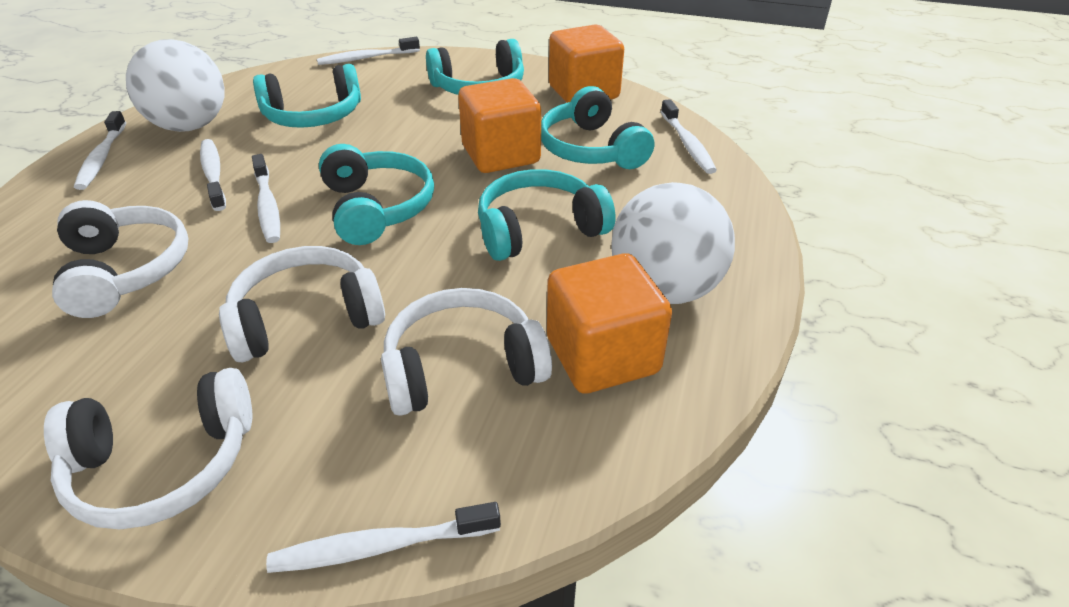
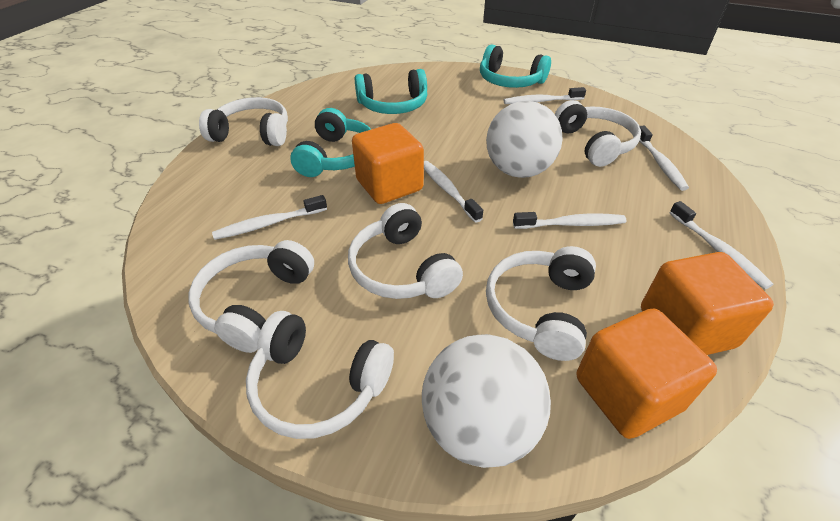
turquoise headphones: [253,64,361,128] [319,144,434,245] [426,39,524,95] [478,169,616,261] [541,86,654,169] = 5 -> [290,108,371,177] [355,69,427,114] [480,44,551,88] = 3
white headphones: [44,368,252,529] [52,200,188,318] [219,246,385,363] [381,288,552,416] = 4 -> [189,240,314,353] [199,97,288,146] [246,311,394,439] [348,203,463,299] [486,246,596,361] [555,100,641,167] = 6

